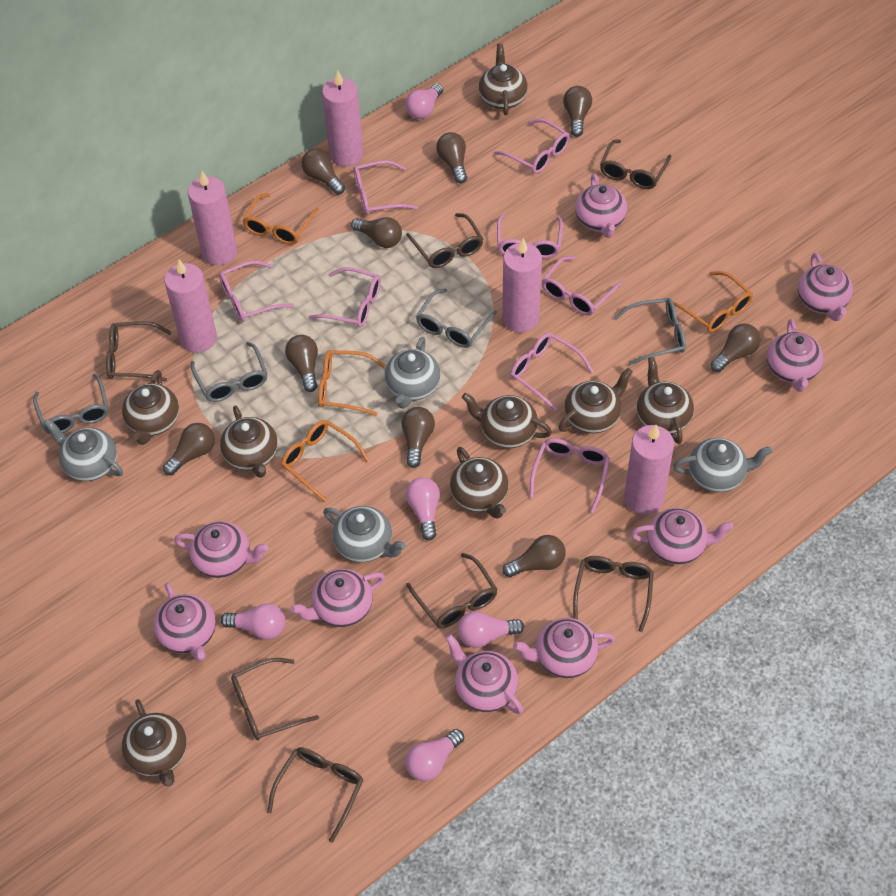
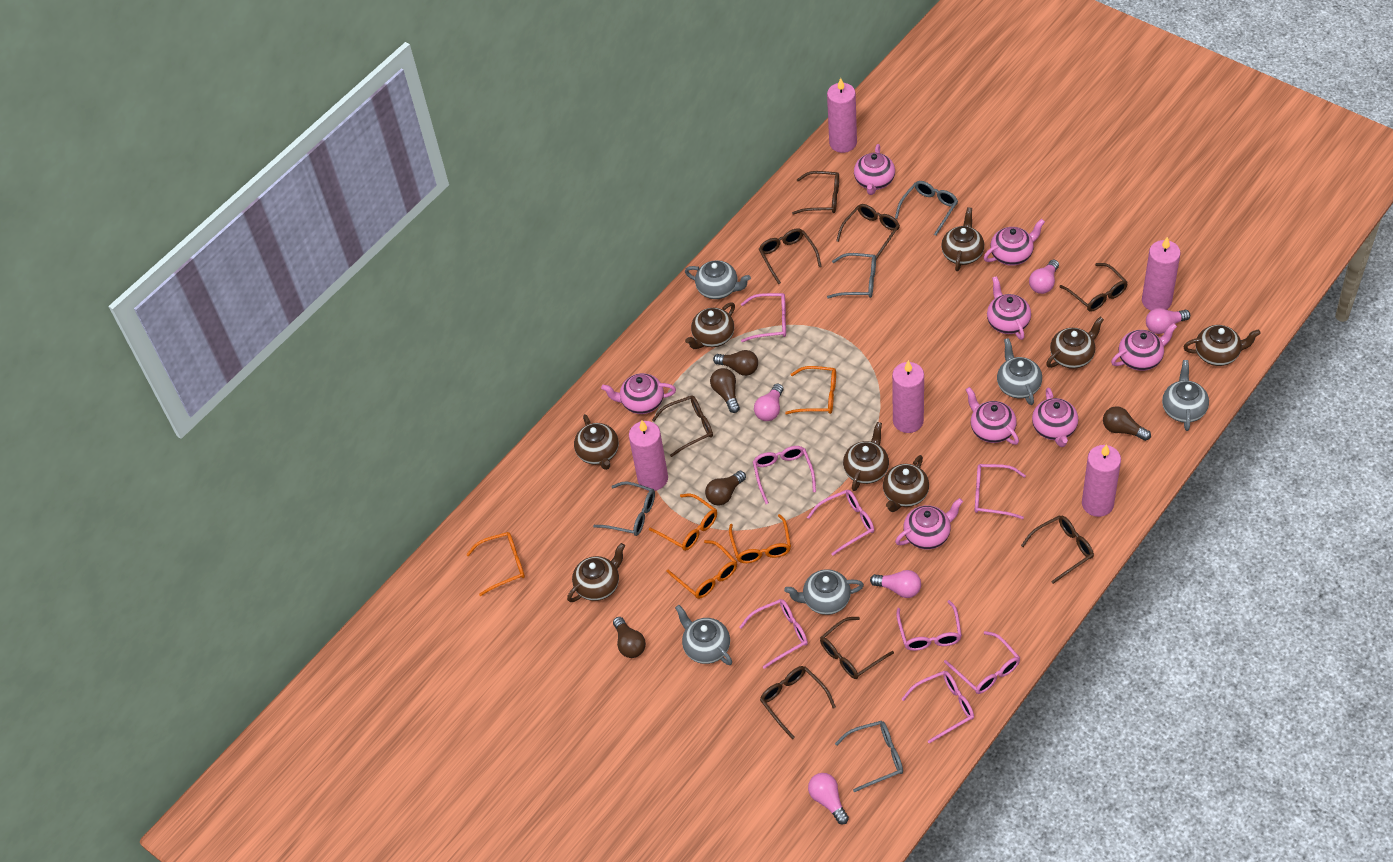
brown glasses: [106,321,171,382] [231,658,319,741] [267,747,363,843] [406,213,483,268] [406,553,498,628] [573,556,654,632] [600,139,671,189] = 7 -> [652,396,713,457] [759,228,822,285] [760,666,836,739] [792,171,839,215] [820,617,894,679] [836,204,900,260] [1021,515,1094,584] [1059,263,1128,312] = 8
brown light bulb: [163,423,215,475] [285,335,318,392] [302,148,345,195] [351,217,402,248] [401,407,435,468] [436,132,467,183] [502,535,566,577] [563,86,592,137] [710,323,761,372] = 9 -> [613,617,646,658] [705,471,746,506] [710,368,740,413] [713,350,758,376] [1103,406,1151,441] = 5
grey teapot: [44,419,123,481] [323,506,406,562] [385,337,441,409] [673,438,773,492] = 4 -> [675,605,732,665] [685,260,751,299] [784,569,864,615] [997,338,1042,405] [1162,360,1209,431] = 5
orange glasses: [242,193,320,245] [281,420,370,503] [318,350,385,416] [673,271,753,333] = 4 -> [466,532,525,596] [649,494,717,551] [667,540,737,599] [729,514,791,563] [785,366,836,414] = 5
pink teapot: [154,582,216,662] [174,521,268,578] [290,569,385,627] [445,634,523,714] [513,618,615,678] [575,174,627,238] [631,508,733,565] [767,319,823,392] [798,253,853,321] = 9 -> [601,373,676,414] [854,144,895,195] [895,498,963,549] [966,387,1019,445] [984,219,1045,266] [987,276,1031,340] [1032,388,1078,447] [1111,323,1177,371] = 8

